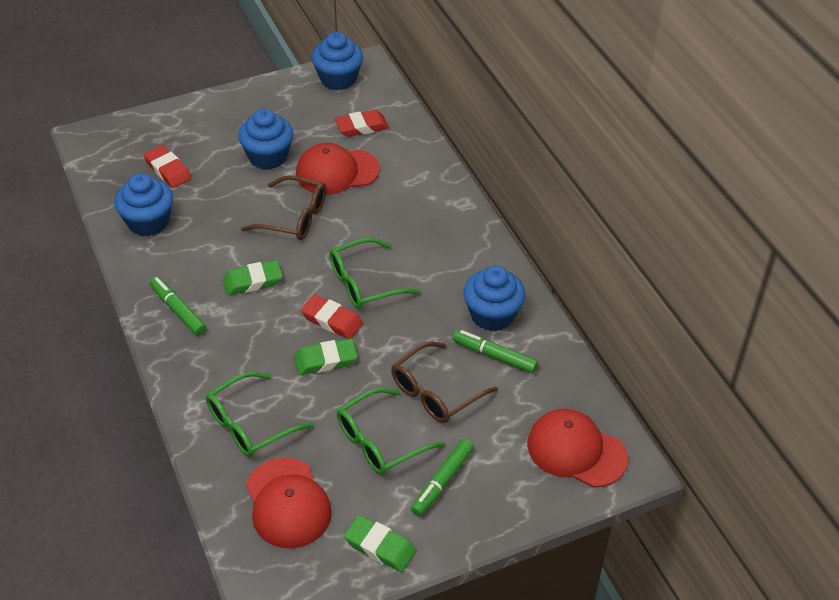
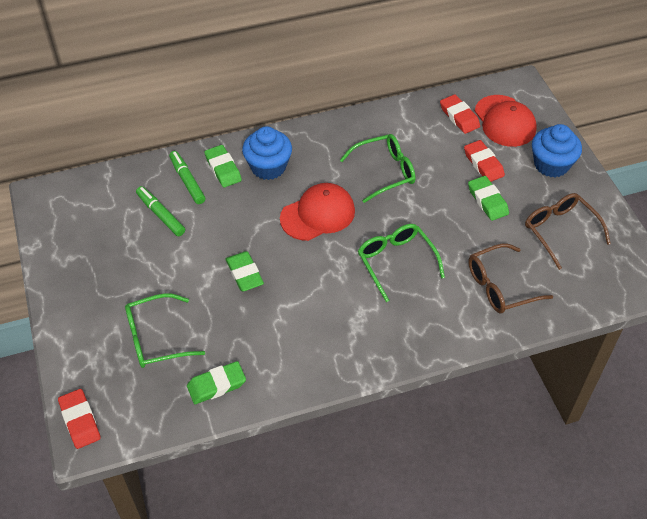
blue cupcake: [114,173,173,236] [238,109,293,170] [312,32,363,90] [463,266,525,331] = 4 -> [242,127,292,180] [532,124,582,177] = 2
green eraser: [223,260,283,295] [294,339,358,375] [344,515,416,572] = 3 -> [187,361,246,404] [204,145,242,188] [225,251,264,291] [468,176,509,221] = 4
green marker: [150,277,207,336] [411,439,474,516] [453,330,538,374] = 3 -> [136,186,185,236] [169,151,206,204] = 2
red cap: [246,458,332,548] [296,143,380,195] [527,409,628,488] = 3 -> [280,183,355,241] [475,95,537,147] = 2

